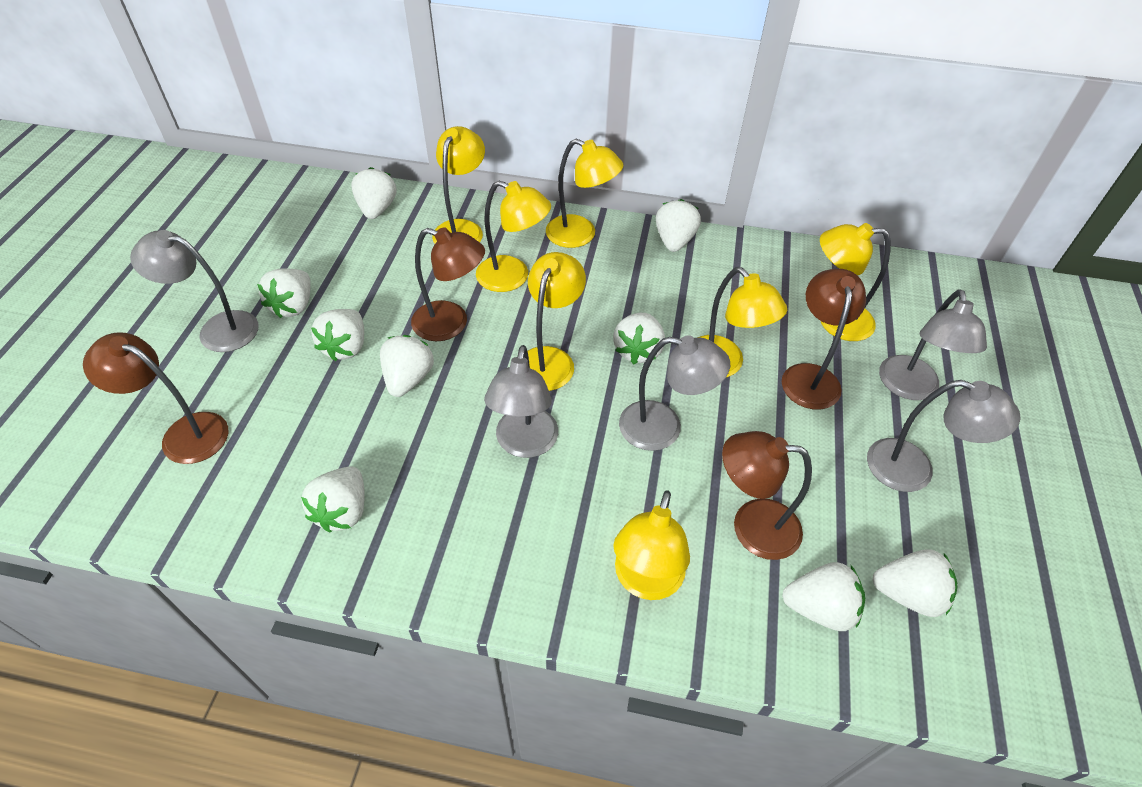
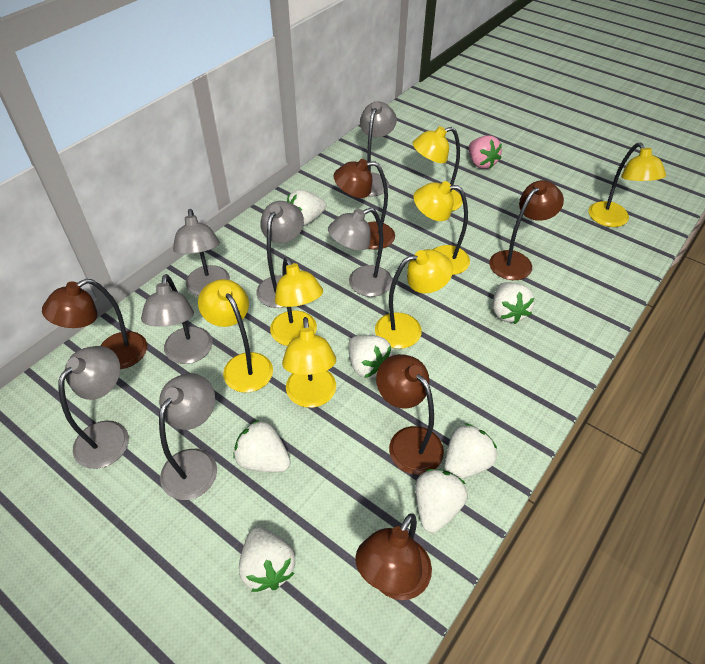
brown lamp: [83,332,228,464] [411,227,485,341] [722,431,812,560] [782,269,866,410] = 4 -> [42,279,147,369] [334,159,395,250] [355,513,432,600] [376,354,444,475] [489,180,564,280] = 5
grey lamp: [130,230,259,352] [484,345,558,458] [619,335,730,451] [867,380,1021,492] [879,289,987,400] = 5 -> [58,346,129,469] [141,274,213,364] [159,373,217,500] [173,209,230,296] [256,201,304,308] [328,208,392,297] [360,101,397,197] = 7
pink strawberry: none = 0 -> [469,135,502,169] = 1
white strawberry: [257,268,311,318] [301,466,365,532] [311,309,364,361] [351,167,397,219] [380,335,434,397] [613,313,665,364] [656,199,701,252] [782,562,865,631] [872,549,958,617] = 9 -> [233,420,291,472] [239,527,295,592] [287,189,326,226] [348,335,392,378] [415,469,468,533] [444,423,497,479] [493,282,535,324] = 7

